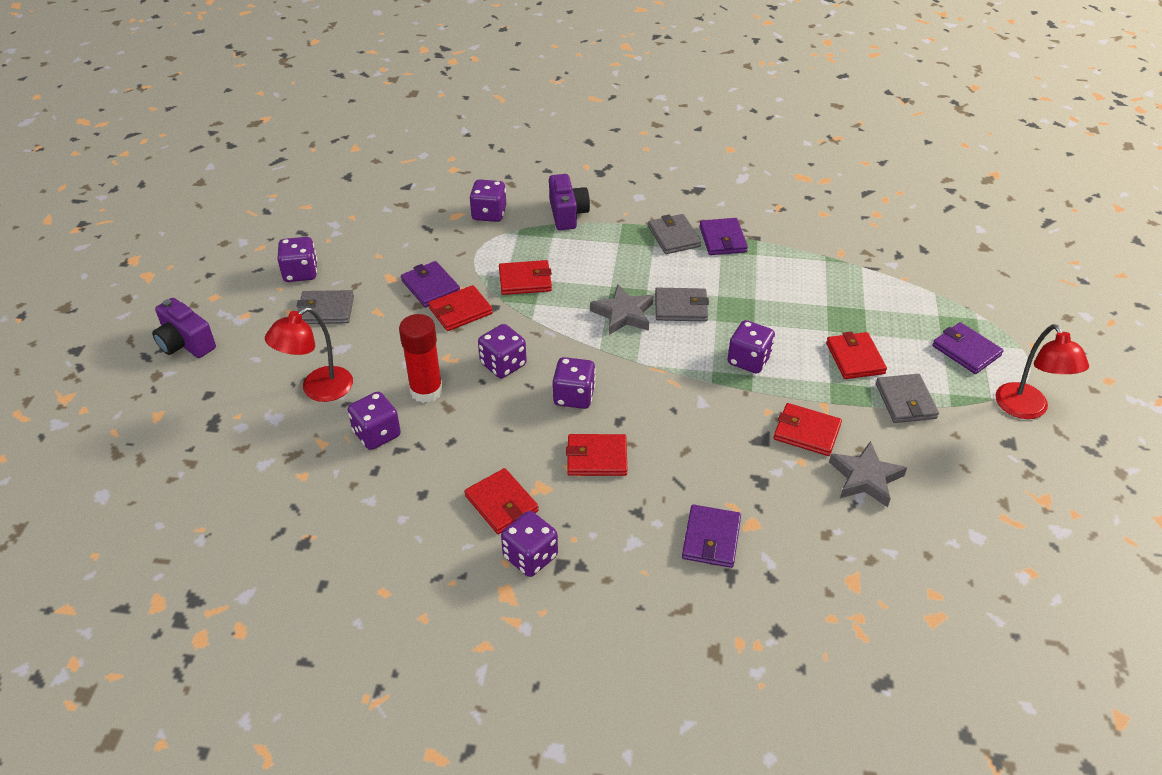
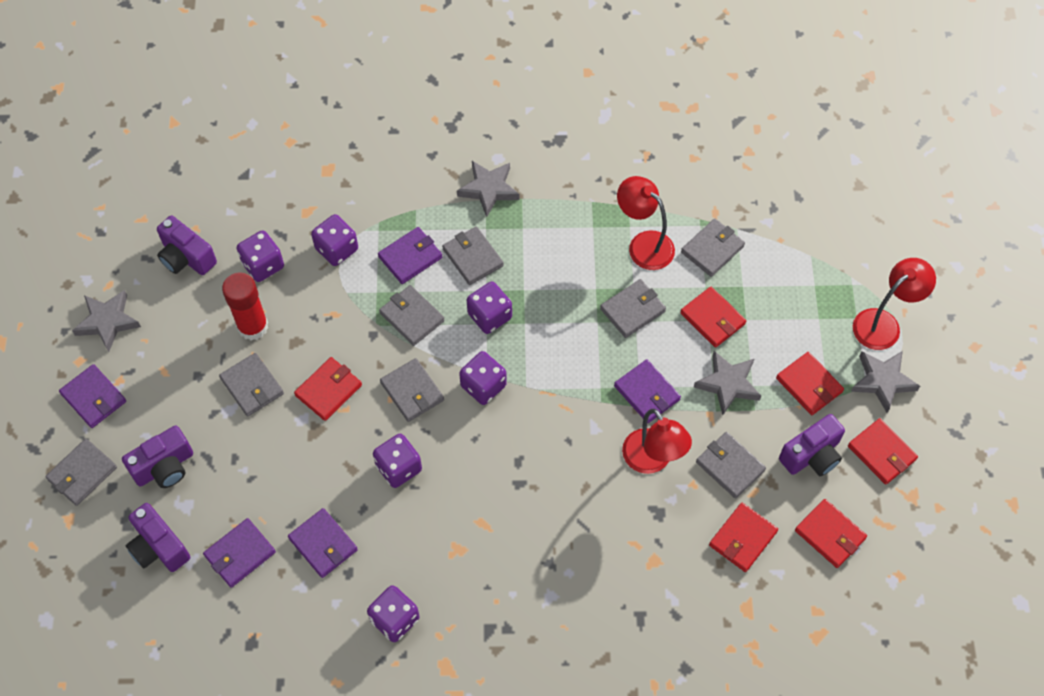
grey star: [590,284,654,335] [829,441,907,507] = 2 -> [72,290,141,352] [457,161,519,217] [694,351,761,415] [851,351,920,413] = 4
grey wallet: [296,290,354,324] [648,214,702,254] [655,288,709,322] [876,374,939,423] = 4 -> [45,439,117,506] [219,353,284,416] [379,285,445,346] [380,358,444,422] [442,227,504,285] [600,279,666,338] [681,218,745,277] [696,432,766,498] = 8
purple camera: [152,298,216,358] [549,174,590,230] = 2 -> [122,426,193,488] [126,503,190,572] [157,215,217,275] [779,414,845,476] = 4
purple dice: [277,237,317,282] [348,392,401,450] [469,179,506,222] [478,324,527,378] [501,511,558,577] [553,357,596,409] [727,320,775,374] = 7 -> [236,230,284,282] [311,214,358,266] [367,585,420,642] [373,434,422,488] [459,351,507,405] [467,281,512,334] = 6
purple wallet: [401,261,460,307] [682,505,741,568] [699,218,748,255] [932,322,1004,374] = 4 -> [59,364,126,428] [203,518,276,588] [288,508,358,578] [378,227,442,284] [614,359,681,423] = 5
red lamp: [265,307,353,402] [996,324,1089,419] = 2 -> [617,176,675,270] [622,409,692,474] [853,258,936,350] = 3

